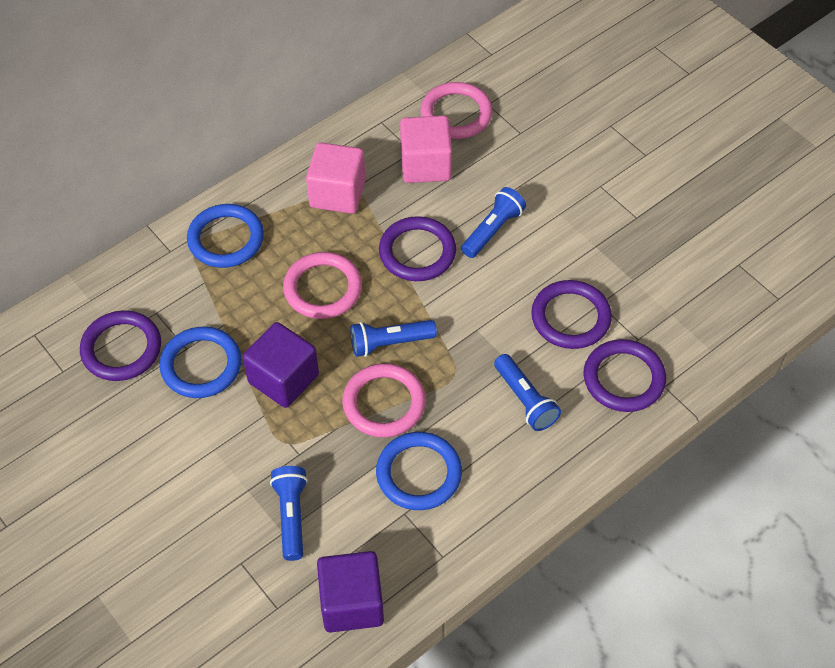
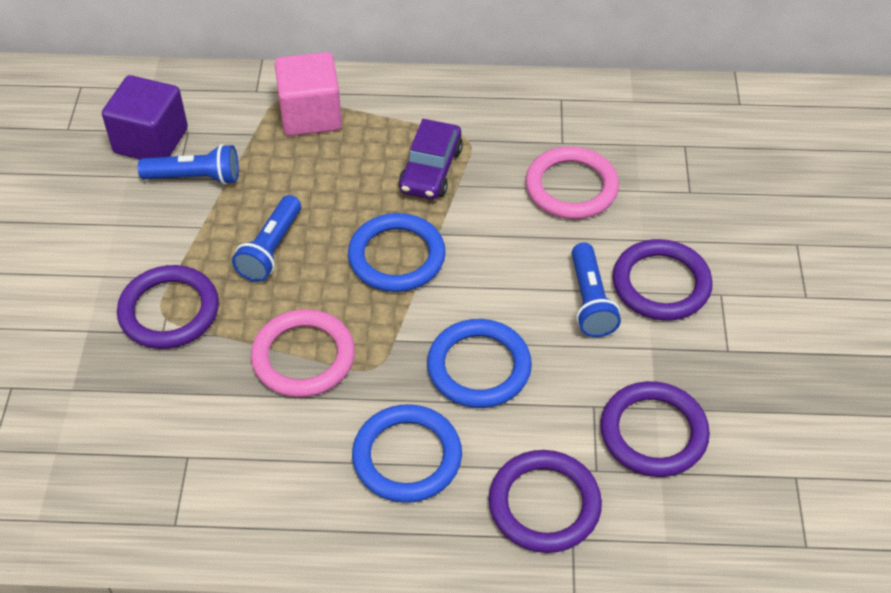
blue flashlight: [270,466,308,561] [350,320,437,357] [461,187,526,258] [494,354,561,431] = 4 -> [138,144,239,185] [232,195,301,282] [572,243,621,337] = 3
pink cube: [306,142,366,214] [400,115,452,183] = 2 -> [275,52,342,136] = 1
pink ring: [283,252,362,319] [342,363,426,438] [420,82,493,139] = 3 -> [251,309,355,397] [525,146,619,219] = 2
purple car: none = 0 -> [398,119,463,199] = 1
purple cube: [243,322,319,408] [317,551,384,632] = 2 -> [102,75,188,159] = 1

